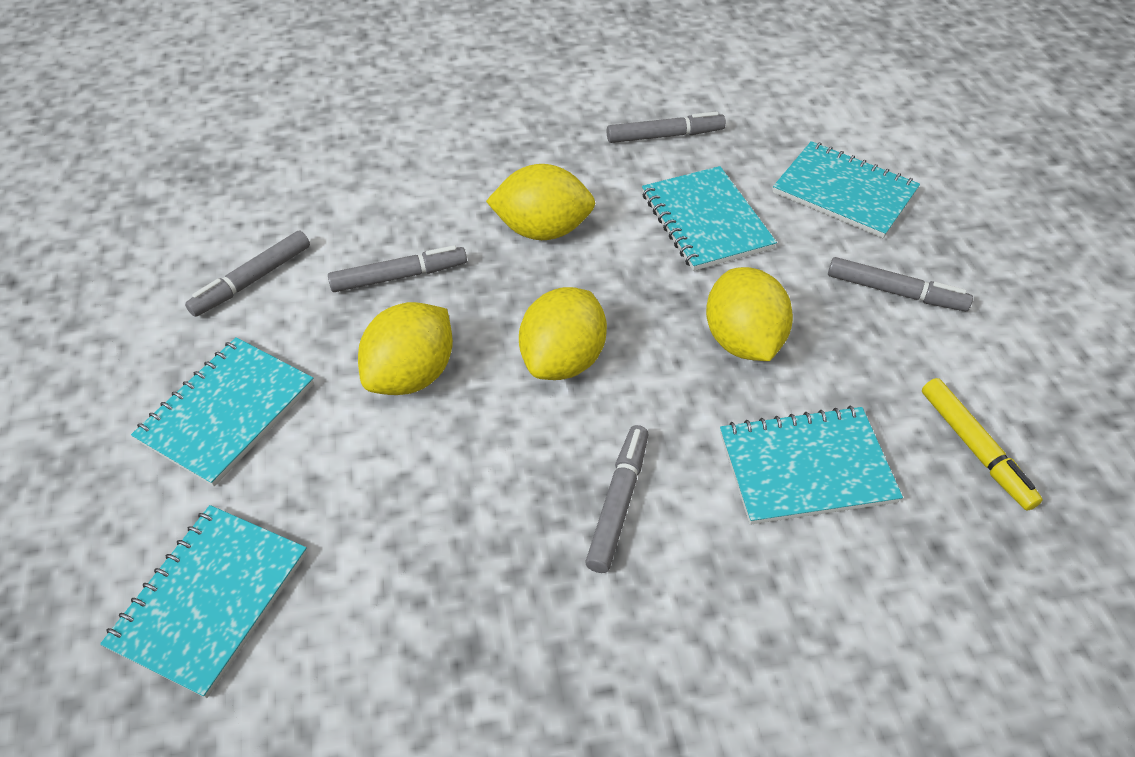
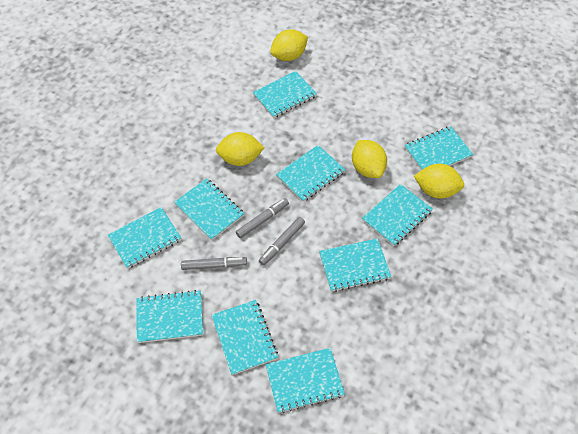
grey marker: [185,231,310,317] [328,245,467,292] [585,425,648,573] [607,112,726,143] [828,257,973,311] = 5 -> [181,257,247,270] [236,198,289,238] [259,217,305,266] = 3
turquoise notebook: [100,505,307,698] [131,337,314,487] [642,166,777,271] [720,406,903,525] [773,141,920,238] = 5 -> [108,207,182,269] [137,290,203,343] [174,178,244,240] [212,300,278,375] [253,71,317,118] [266,348,345,413] [276,145,346,202] [319,238,391,292] [362,184,433,246] [404,126,473,170] = 10
yellow marker: [922,378,1043,511] = 1 -> none = 0

